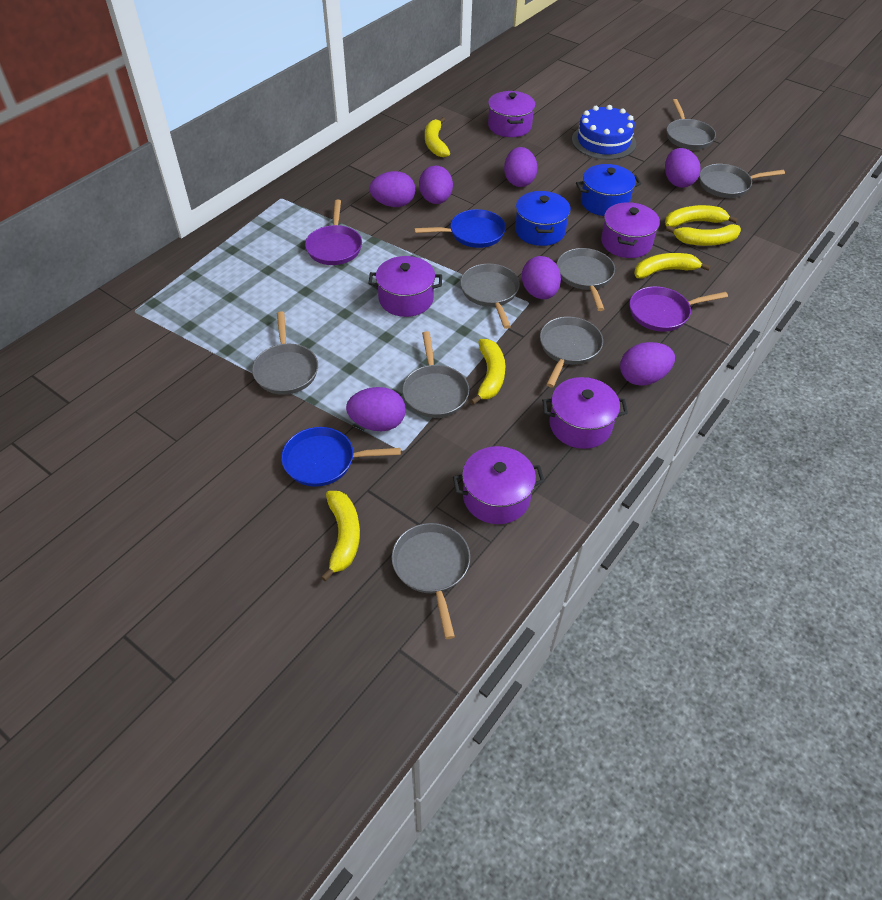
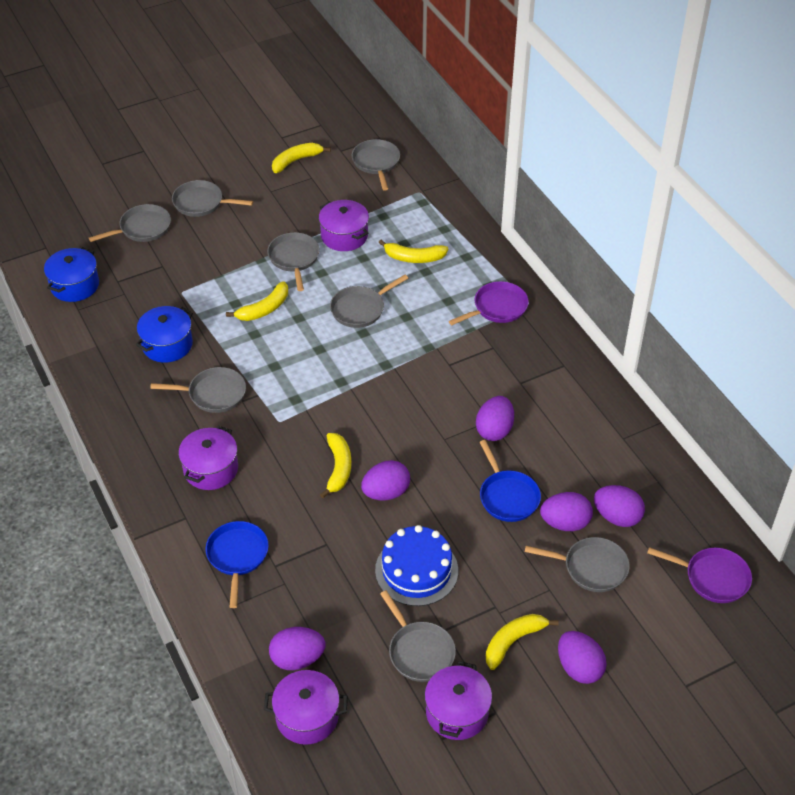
purple egg: [346,387,406,431] [369,171,415,207] [419,166,453,204] [504,147,538,187] [522,256,561,299] [620,342,675,386] [665,148,701,188] = 7 -> [269,627,325,670] [361,460,410,501] [476,396,514,441] [540,492,593,531] [558,631,607,684] [594,485,645,527] = 6
purple pot: [368,256,442,317] [453,446,545,524] [488,91,536,137] [542,377,628,449] [601,202,660,258] = 5 -> [178,426,238,490] [264,670,348,745] [319,200,369,251] [425,661,492,740] = 4
yellow banana: [321,491,360,581] [425,117,450,157] [470,339,505,405] [634,253,711,279] [665,205,738,228] [666,224,741,246] = 6 -> [226,281,288,321] [272,143,331,173] [320,433,351,498] [378,240,448,263] [486,614,559,670] = 5

